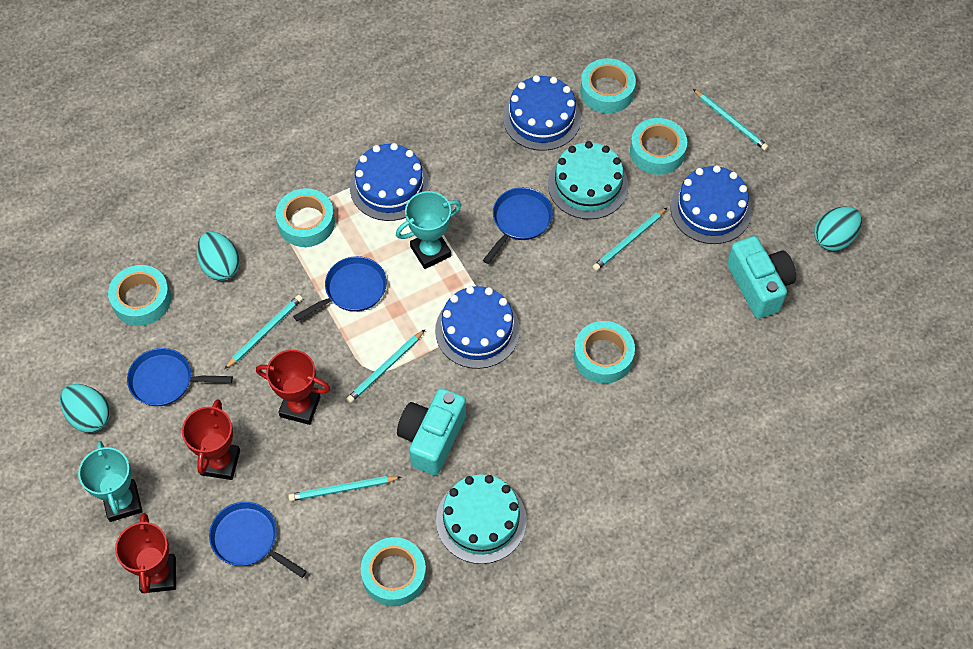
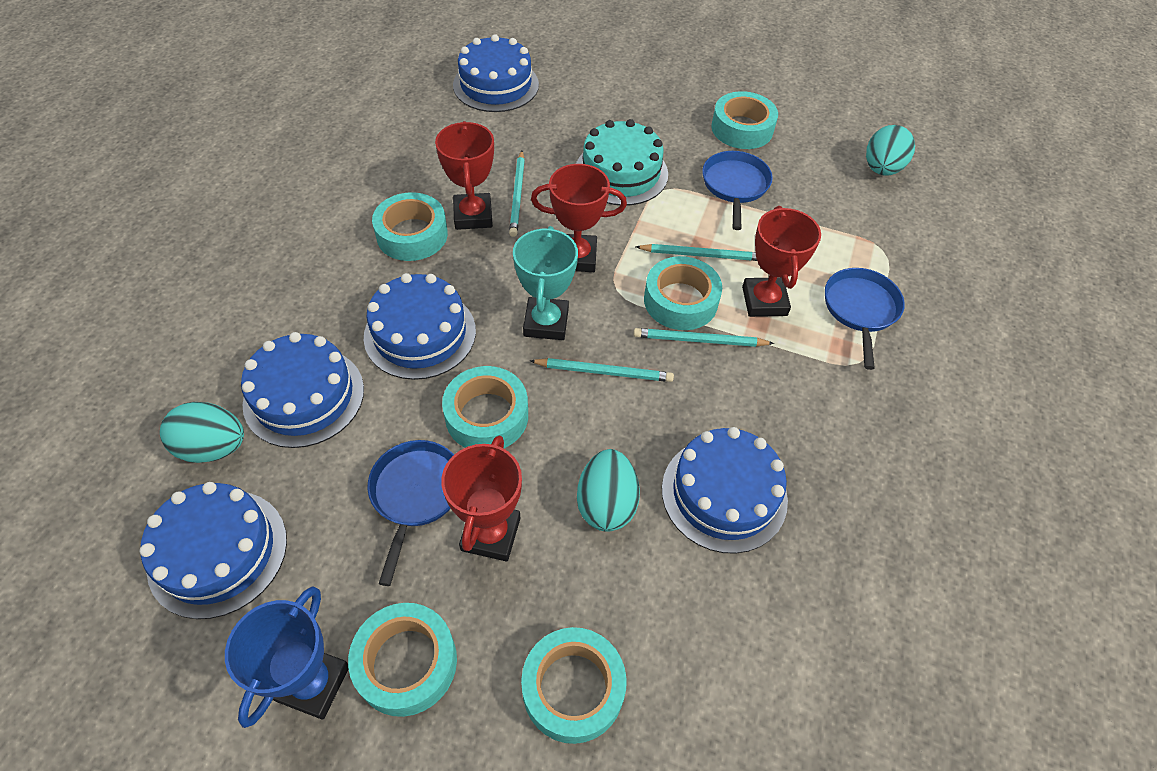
blue cake: [350,143,430,221] [435,286,520,369] [503,75,581,151] [671,165,752,244] = 4 -> [140,482,287,619] [241,332,364,448] [364,273,476,380] [453,34,539,112] [662,427,788,554] = 5
blue pan: [127,348,233,406] [209,502,307,578] [293,256,387,321] [483,187,553,264] = 4 -> [368,440,454,586] [702,151,773,230] [825,268,905,370] = 3
blue trophy: none = 0 -> [225,586,348,728] = 1
red trophy: [115,513,176,593] [182,399,240,480] [256,350,330,425] = 3 -> [435,121,494,230] [441,435,522,561] [531,164,627,272] [742,206,821,317] = 4
turquoise cake: [436,474,527,564] [548,141,628,219] = 2 -> [576,119,668,205] = 1
turquoise camera: [397,388,466,476] [727,236,796,319] = 2 -> none = 0
turquoise pencil: [225,295,303,369] [288,476,401,501] [347,330,425,403] [593,208,667,271] [693,89,769,150] = 5 -> [509,151,525,237] [530,358,674,382] [633,328,774,347] [636,244,757,261] = 4
turquoise trophy: [78,441,143,522] [396,191,461,269] = 2 -> [513,226,578,340] = 1

